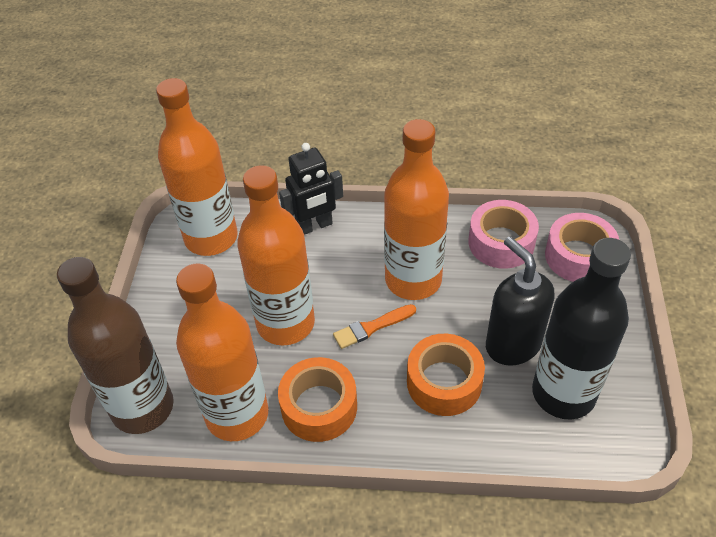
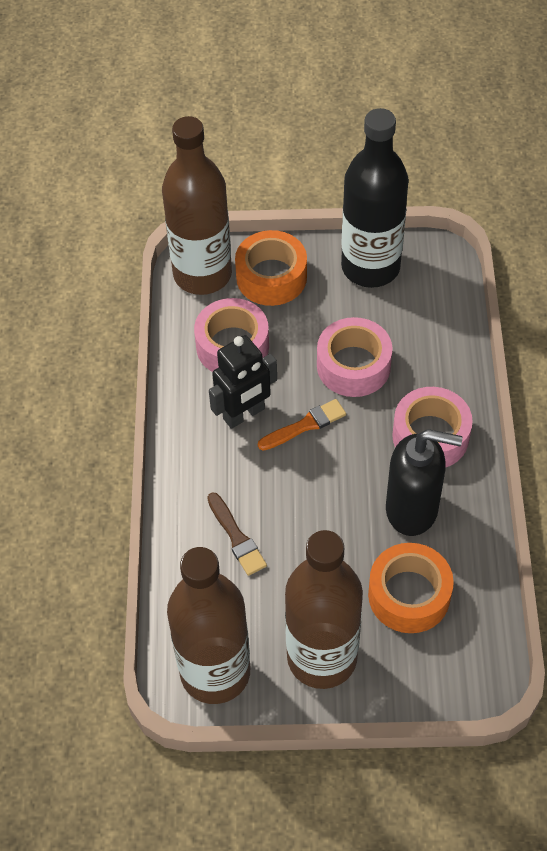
brown bottle: [57,257,174,434] = 1 -> [162,116,232,295] [167,547,250,704] [285,530,363,689] = 3
brown brush: none = 0 -> [207,492,267,576] = 1
orange bottle: [156,78,238,256] [176,263,269,441] [237,165,315,345] [384,119,449,300] = 4 -> none = 0
pink tape: [468,200,539,269] [545,213,619,282] = 2 -> [194,298,269,372] [317,317,393,397] [392,387,473,467] = 3

